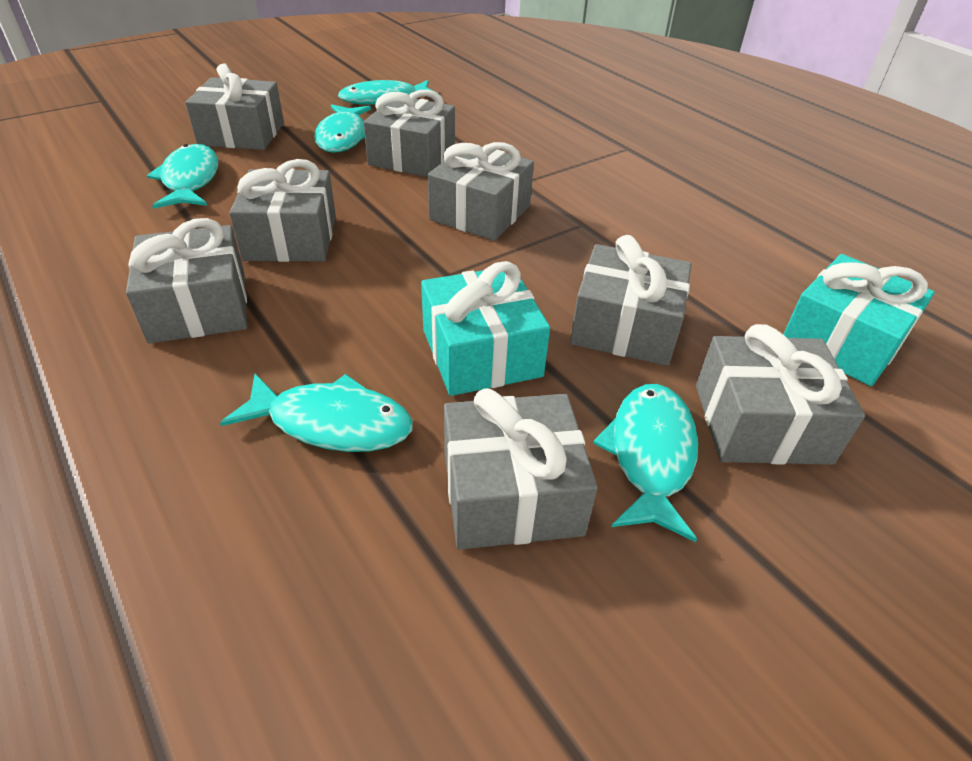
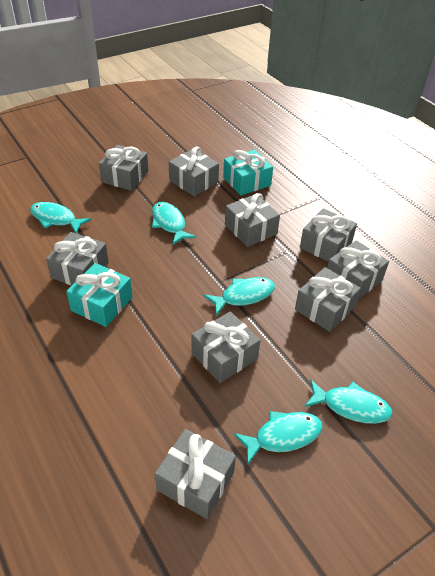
grey gift: [126,218,247,344] [185,64,284,150] [230,159,336,262] [364,90,455,177] [428,142,534,241] [444,388,598,550] [570,235,692,366] [696,324,865,465] = 8 -> [46,232,109,285] [99,145,148,191] [155,429,236,519] [169,147,219,196] [192,311,260,383] [225,193,280,247] [295,267,361,332] [300,208,357,262] [327,240,389,300] = 9

